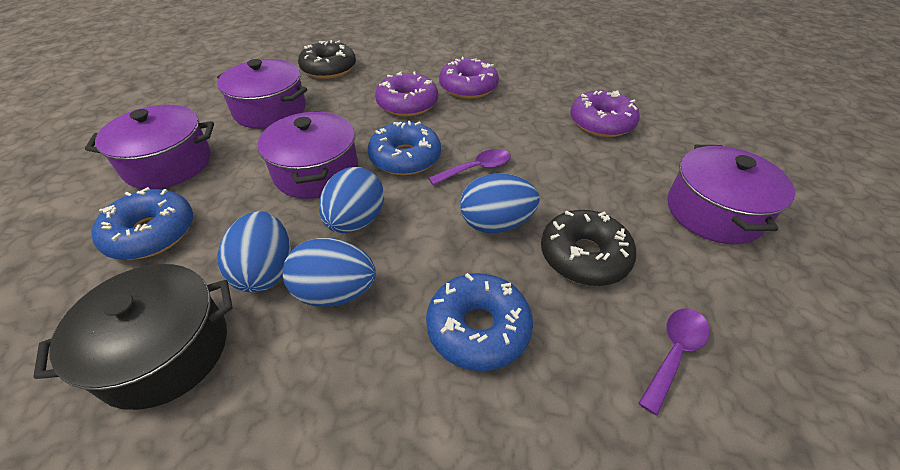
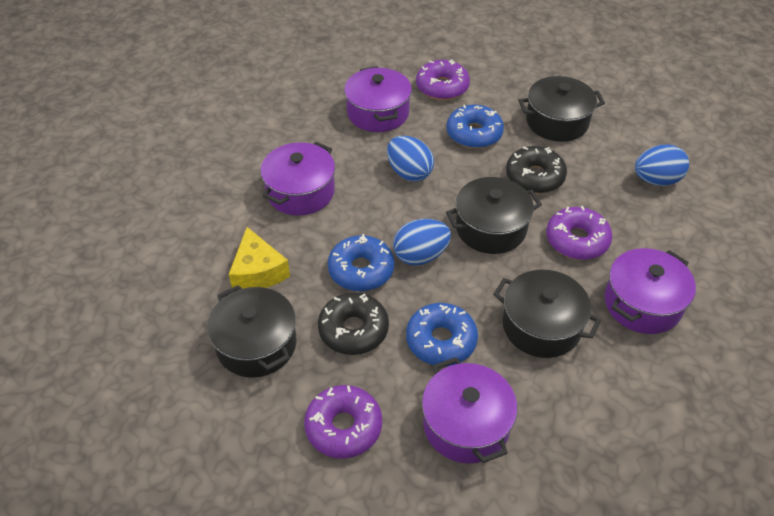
black pot: [33,264,233,410] = 1 -> [207,285,297,378] [446,177,542,254] [493,270,601,358] [518,76,605,142] = 4
blue egg: [217,211,291,292] [283,238,376,307] [319,167,384,233] [460,173,539,233] = 4 -> [387,136,434,182] [393,219,451,266] [635,145,689,186] = 3
purple spoon: [428,149,511,185] [638,308,710,416] = 2 -> none = 0
yellow cheese: none = 0 -> [229,227,290,289] = 1

